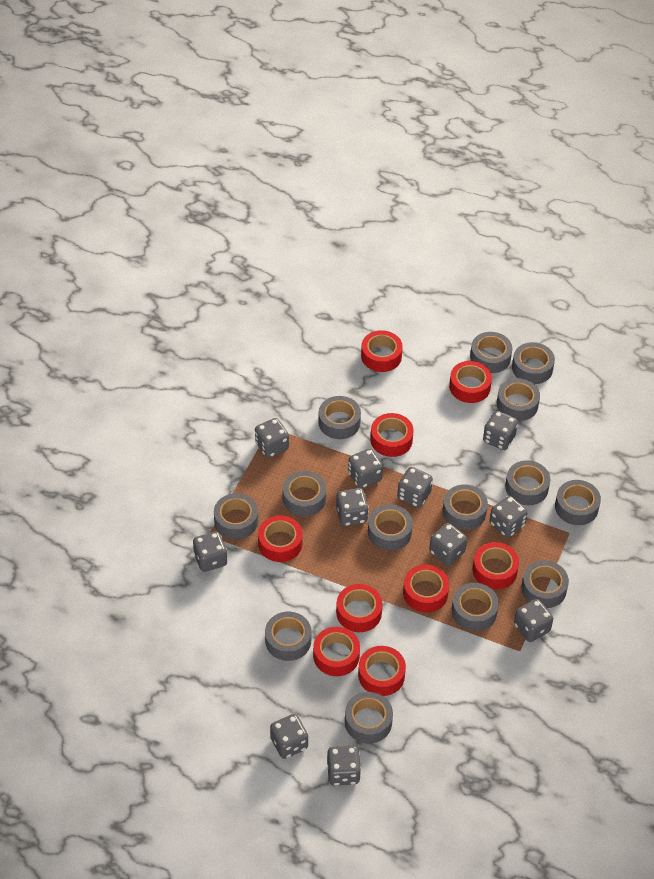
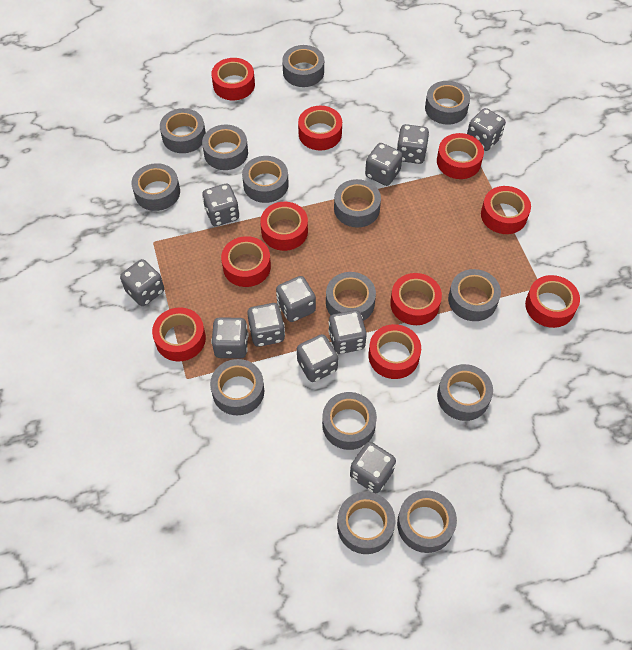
red tape: [258,515,303,562] [313,627,360,676] [336,584,383,632] [358,646,406,696] [361,330,403,372] [370,413,414,457] [403,564,449,613] [449,361,492,403] [473,542,519,590] = 9 -> [152,308,206,361] [211,58,255,100] [221,236,271,287] [260,202,308,251] [298,106,342,150] [369,324,421,379] [390,273,442,325] [437,133,484,179] [481,186,531,234] [525,275,580,328] = 10

